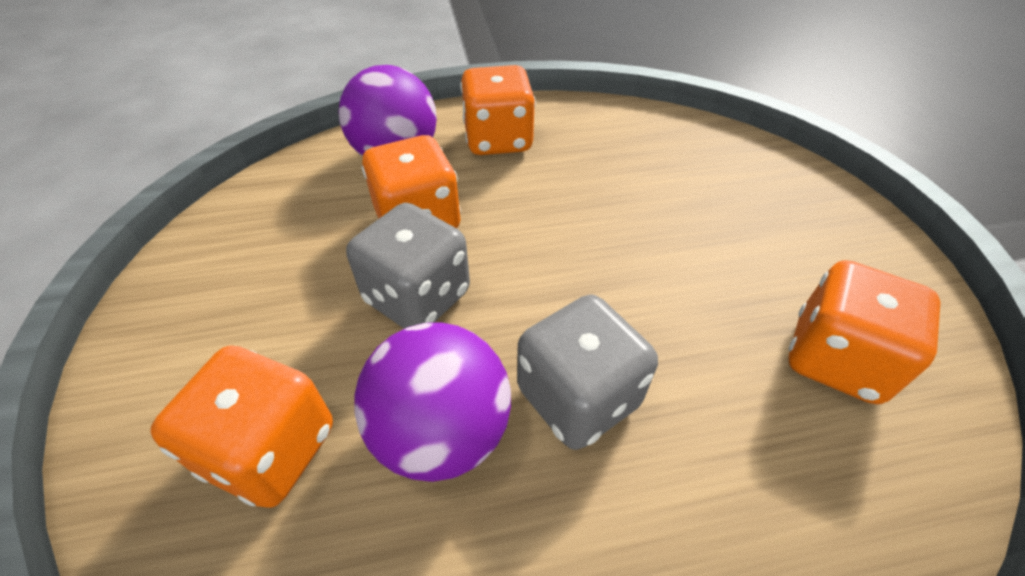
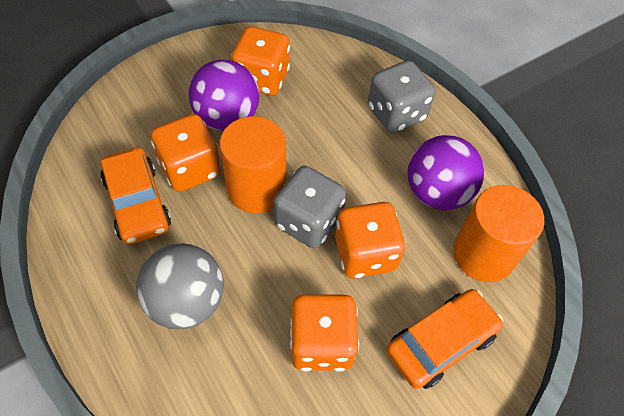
grey ball: none = 0 -> [136,243,224,329] = 1
orange car: none = 0 -> [100,147,171,244] [386,289,503,389] = 2
orange cylinder: none = 0 -> [219,116,286,213] [453,185,544,282] = 2

